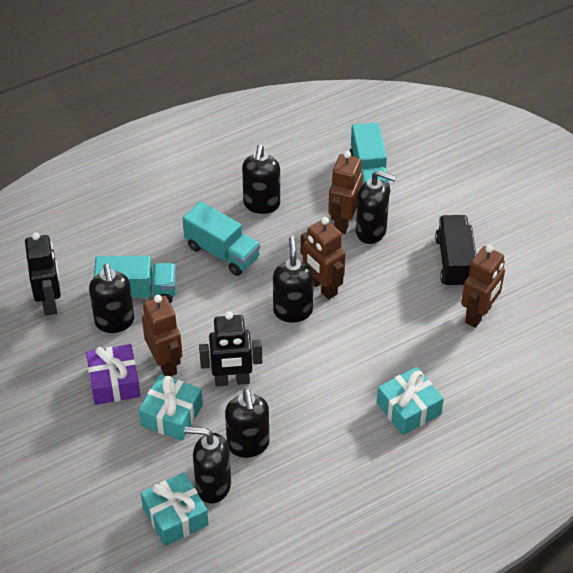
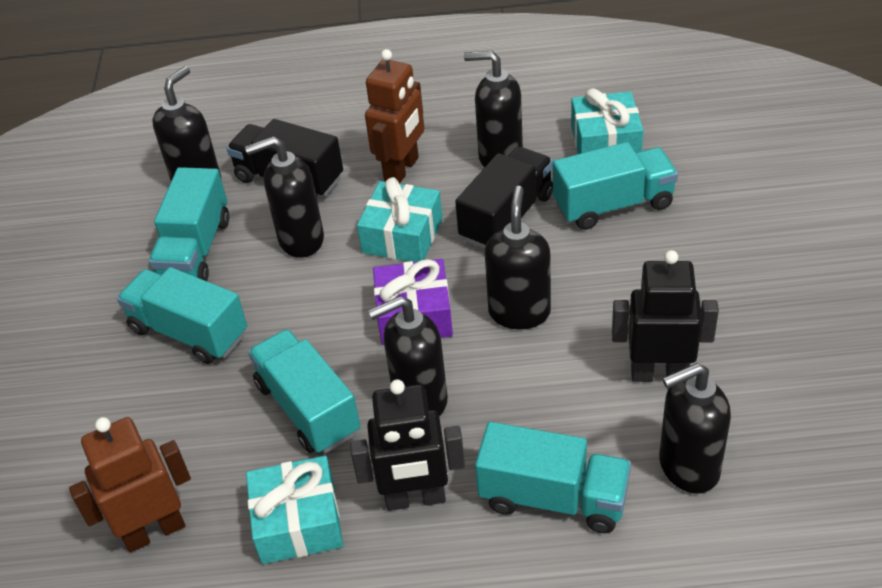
black truck: [435,215,476,288] = 1 -> [227,119,343,197] [455,147,553,249] = 2
brown robot: [142,295,183,376] [301,217,346,300] [328,151,363,234] [461,245,505,328] = 4 -> [69,417,191,552] [365,49,425,184] = 2
turquoise truck: [94,255,176,303] [183,201,260,276] [350,123,391,195] = 3 -> [117,267,247,364] [149,167,229,281] [248,329,360,454] [475,422,631,533] [553,142,678,230] = 5

